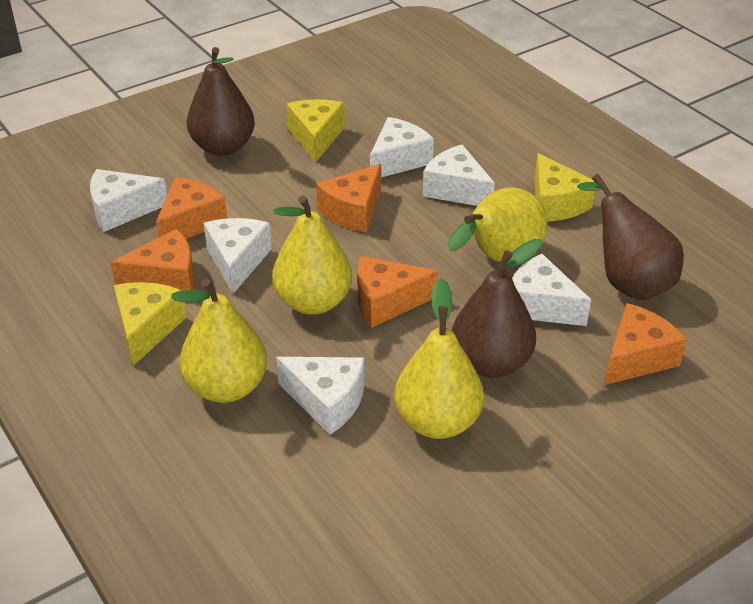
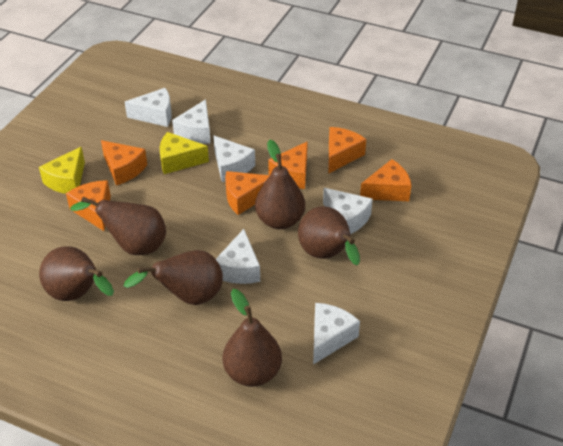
brown pear: [187,47,255,156] [452,239,542,378] [577,174,684,300] = 3 -> [39,246,114,301] [70,197,166,255] [124,250,223,305] [223,289,282,387] [255,140,305,229] [298,206,360,265] = 6
orange cheese: [110,229,195,290] [156,177,227,239] [316,164,381,232] [357,256,438,328] [604,303,687,385] = 5 -> [66,180,111,231] [101,140,147,186] [225,171,270,215] [268,141,308,189] [329,127,366,173] [360,159,412,201] = 6
yellow cheese: [114,282,187,366] [287,99,345,162] [534,153,595,221] = 3 -> [39,147,85,194] [160,132,209,174] = 2
yellow pear: [171,279,267,403] [272,196,352,315] [394,278,484,439] [448,187,548,262] = 4 -> none = 0

